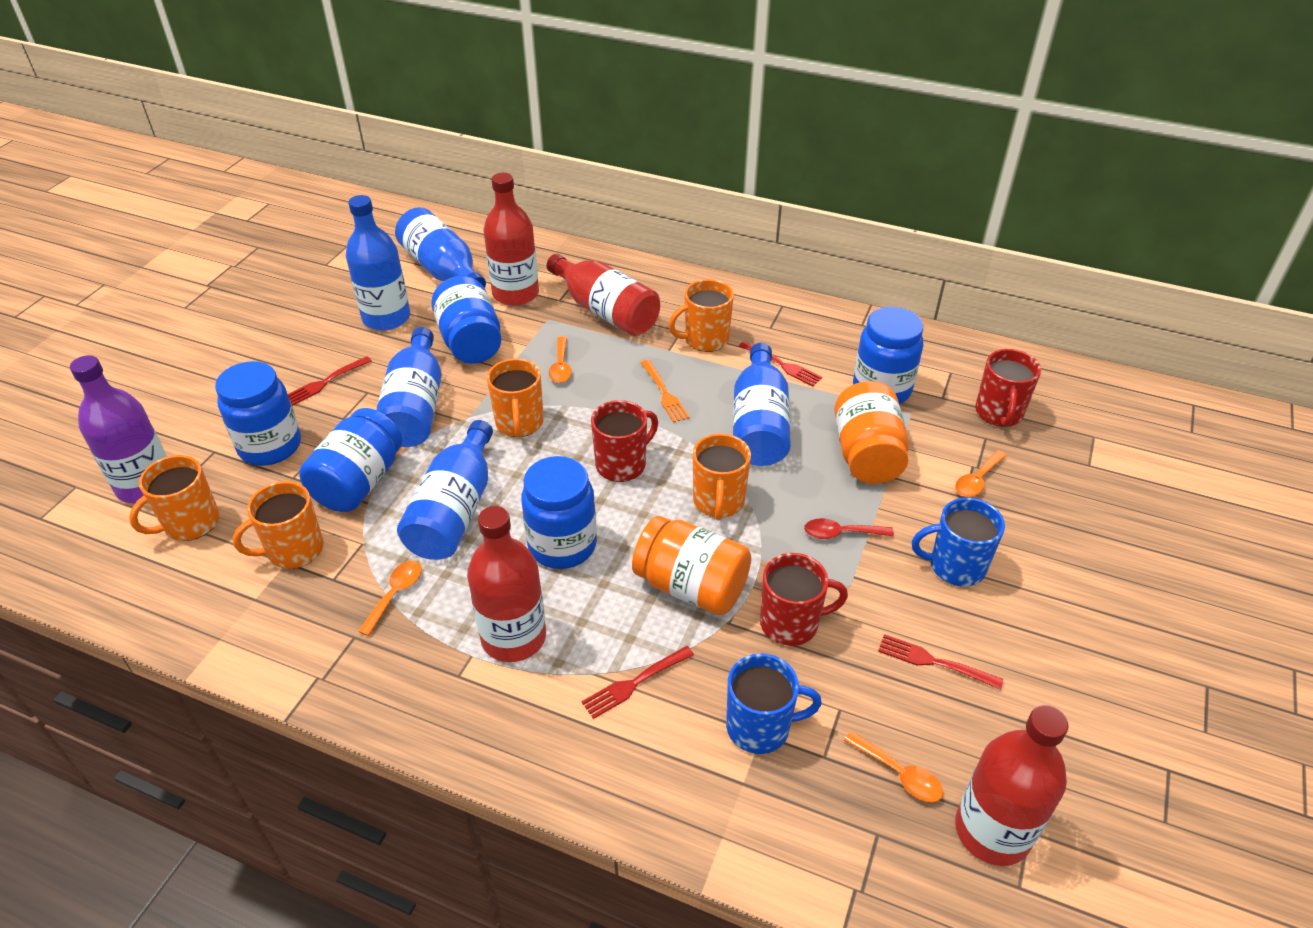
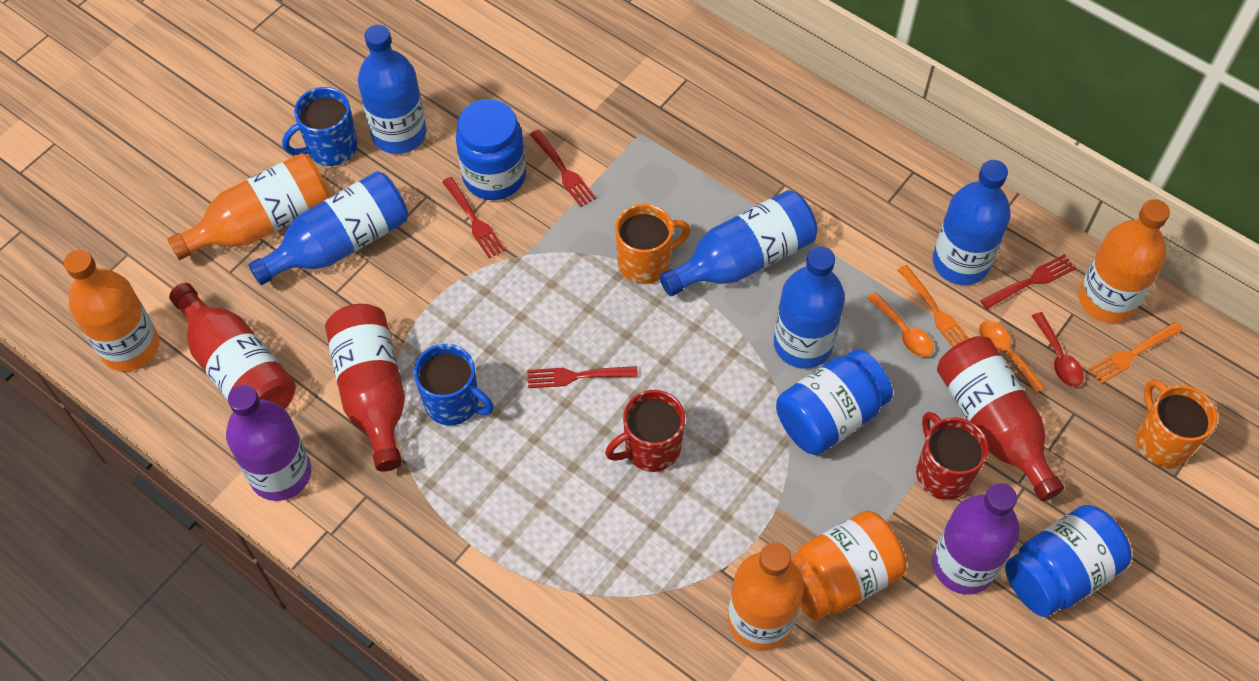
blue jar: [215,361,301,466] [299,408,402,512] [431,276,501,364] [521,456,597,569] [853,307,923,404] = 5 -> [456,99,526,200] [776,349,893,455] [1005,505,1131,617] = 3
orange bottle: none = 0 -> [64,249,159,372] [168,153,331,260] [728,542,804,651] [1078,199,1170,323] = 4
orange fork: [641,360,690,423] = 1 -> [898,265,969,347] [1088,322,1183,384] = 2
orange jar: [632,516,751,615] [834,381,909,484] = 2 -> [791,511,907,620] = 1
orange mug: [129,455,219,541] [233,481,324,569] [487,359,544,438] [668,279,734,352] [693,434,751,520] = 5 -> [615,204,690,284] [1136,379,1217,467] = 2
orange spoon: [358,561,422,636] [549,336,572,383] [844,731,943,802] [955,450,1007,497] = 4 -> [867,292,934,357] [979,321,1044,393] = 2
purple bottle: [70,355,167,503] = 1 -> [226,384,311,501] [932,483,1020,595] = 2
red bottle: [467,506,546,662] [484,173,539,306] [546,254,660,336] [955,705,1069,866] = 4 -> [169,283,296,409] [325,304,405,472] [937,336,1064,501] = 3
red mug: [591,400,658,482] [760,553,848,646] [975,349,1041,427] = 3 -> [605,390,685,472] [916,412,989,500] = 2

